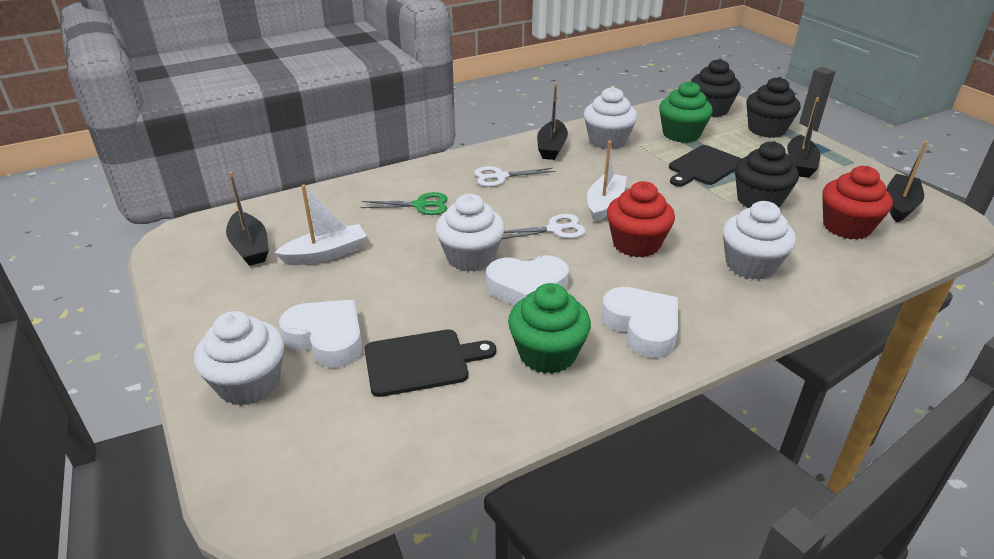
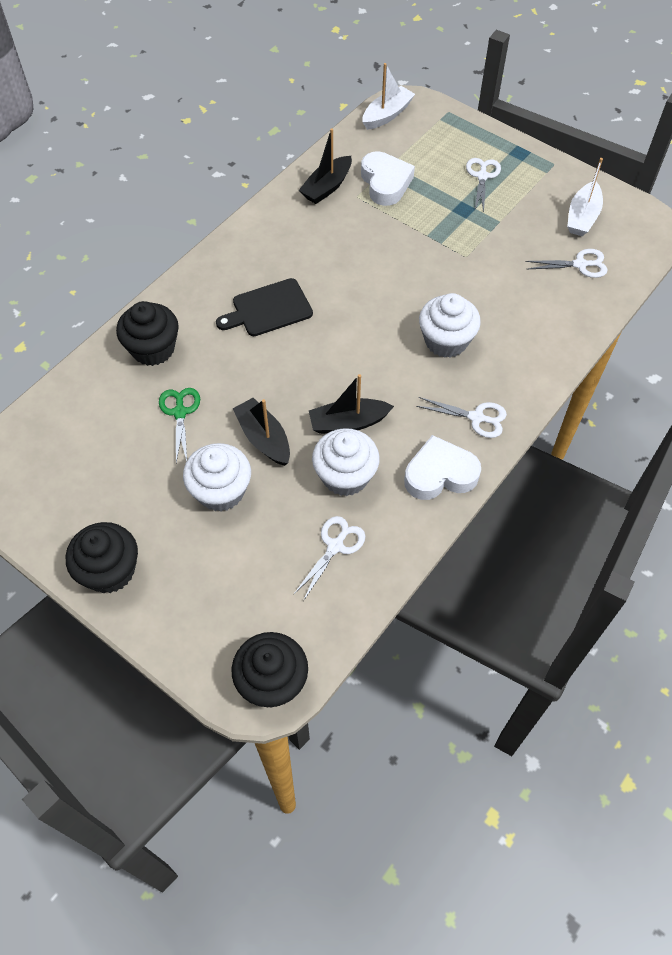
black boat: [226,172,269,266] [537,82,568,160] [787,97,820,178] [886,141,928,222] = 4 -> [233,398,290,466] [299,128,352,204] [309,374,394,434] = 3
black cutting board: [365,329,496,397] [669,145,742,187] = 2 -> [216,278,313,336] = 1
green cupcake: [508,283,591,374] [659,81,713,143] = 2 -> none = 0
red cupcake: [607,181,675,258] [822,166,893,240] = 2 -> none = 0
white cupcake: [194,311,284,406] [436,194,505,272] [584,87,637,149] [723,201,796,280] = 4 -> [183,443,251,512] [312,428,380,496] [419,293,481,358] = 3
white heart: [279,300,363,368] [486,255,569,305] [601,287,678,358] = 3 -> [361,151,415,206] [404,435,481,500] = 2
white scissors: [474,166,555,187] [502,214,585,239] = 2 -> [293,516,366,601] [416,397,507,438] [466,158,501,212] [525,249,608,278] = 4

